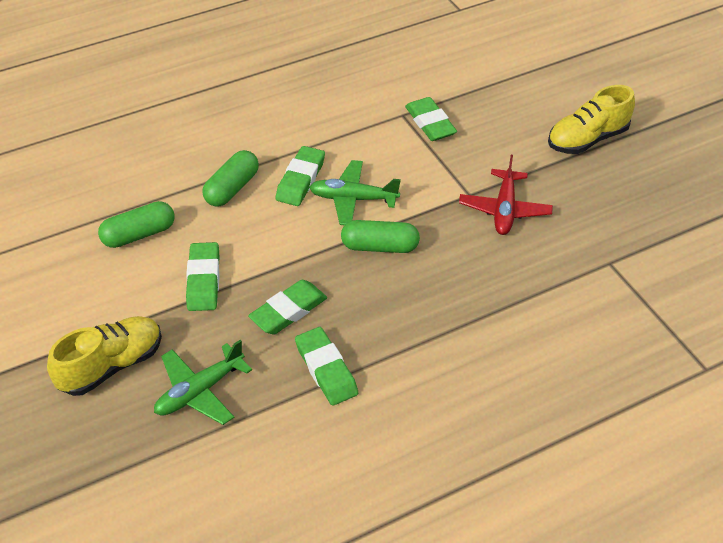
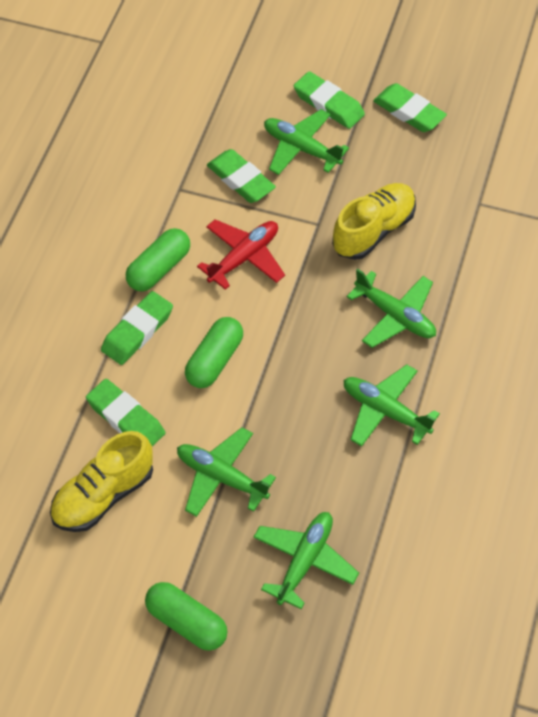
green plane: [154,340,252,425] [309,160,401,225] = 2 -> [177,427,276,517] [253,512,359,609] [264,109,349,175] [344,364,440,447] [347,268,436,348] = 5

